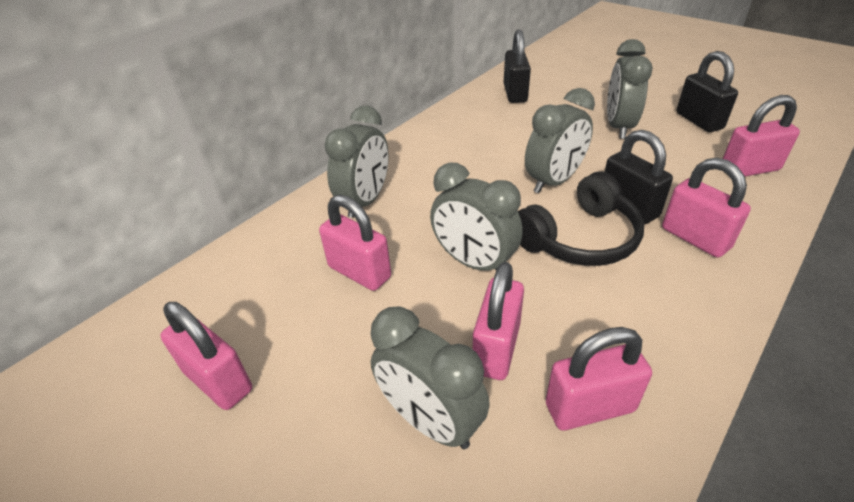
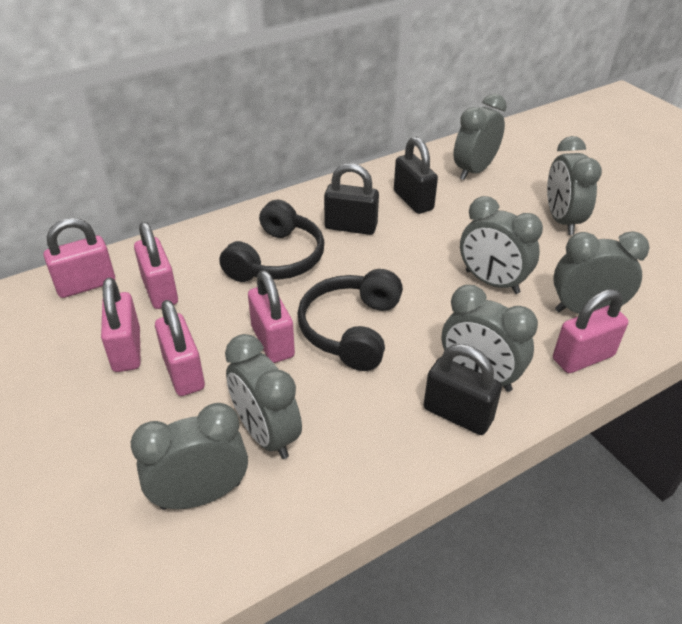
black headphones: [518,171,644,266] = 1 -> [219,200,324,282] [297,269,403,371] = 2
grey clock: [324,106,389,218] [371,306,490,449] [430,162,523,271] [525,88,595,193] [607,39,653,139] = 5 -> [131,403,248,510] [225,334,302,459] [442,285,538,392] [454,94,507,180] [460,196,543,294] [547,136,602,235] [553,231,650,314] = 7

